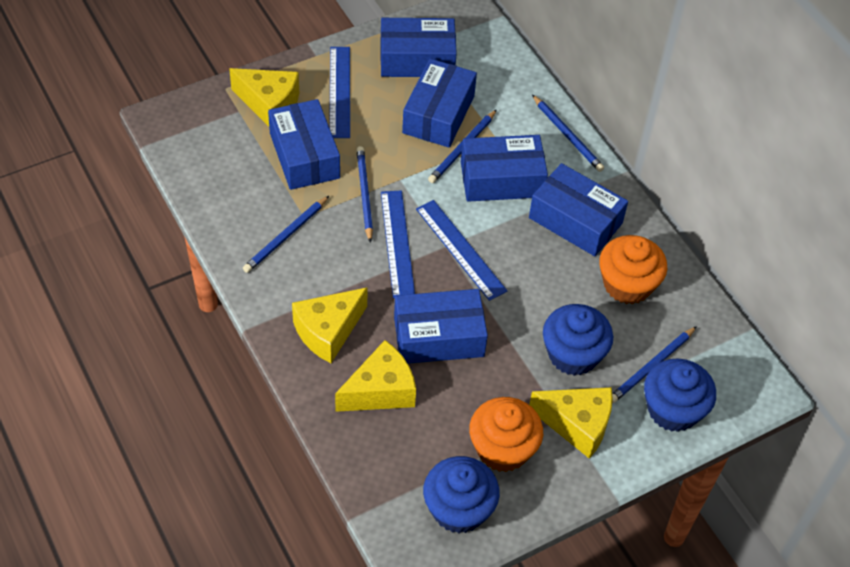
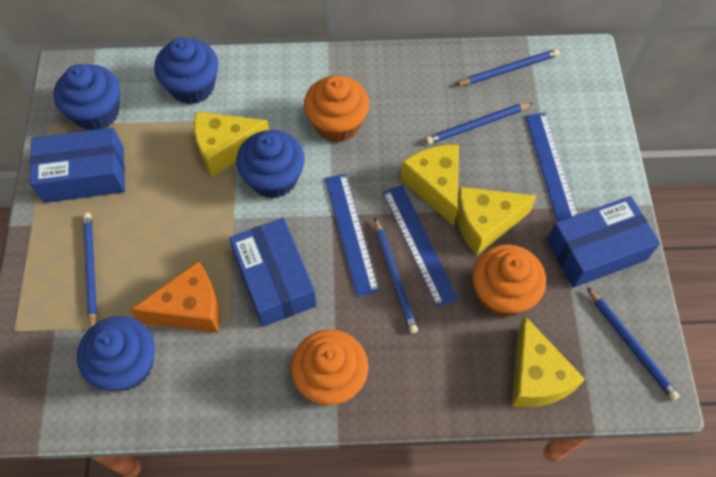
blue box: [268,99,340,190] [380,18,457,77] [394,289,488,364] [402,59,477,148] [461,135,548,202] [529,163,628,256] = 6 -> [30,127,125,203] [229,218,317,327] [547,196,660,288] = 3
blue cupcake: [423,456,500,534] [543,304,613,376] [644,358,716,432] = 3 -> [53,64,120,130] [77,316,155,391] [154,37,218,104] [236,130,305,199] = 4
orange cheese: none = 0 -> [131,261,219,333] = 1
orange cupcake: [469,397,543,472] [599,235,667,304] = 2 -> [291,329,369,405] [304,76,369,143] [472,244,546,317] = 3

